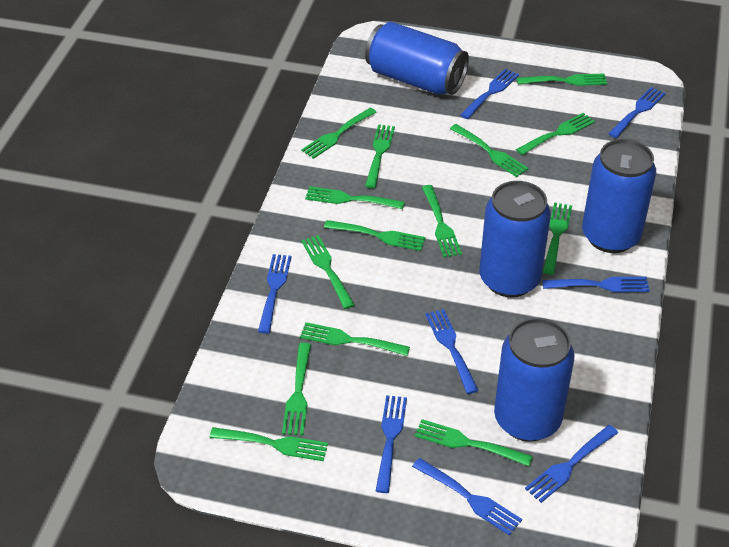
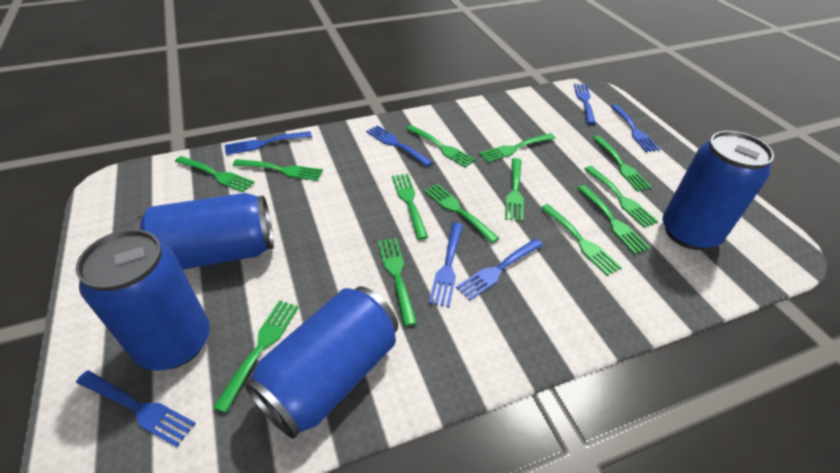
blue fork: [258,254,291,334] [376,395,407,493] [412,458,522,536] [425,309,479,394] [460,69,519,119] [525,425,618,503] [542,277,650,292] [608,87,666,138] = 8 -> [76,370,196,447] [225,131,312,155] [366,125,433,167] [429,223,463,307] [456,238,543,300] [574,84,596,124] [611,104,660,152] = 7
green fork: [209,427,328,461] [282,343,311,436] [300,322,410,356] [301,108,377,159] [301,235,355,309] [305,186,405,209] [324,220,425,251] [365,124,395,188] [415,419,533,466] [422,185,462,257] [450,124,528,177] [516,113,595,155] [517,73,607,86] [543,202,572,275] = 14 -> [175,156,255,193] [213,300,299,413] [233,159,323,181] [378,238,417,326] [392,174,428,240] [406,125,476,168] [424,184,499,243] [479,133,555,163] [505,158,524,221] [541,204,622,276] [578,185,650,254] [584,166,658,228] [593,136,652,191] = 13

